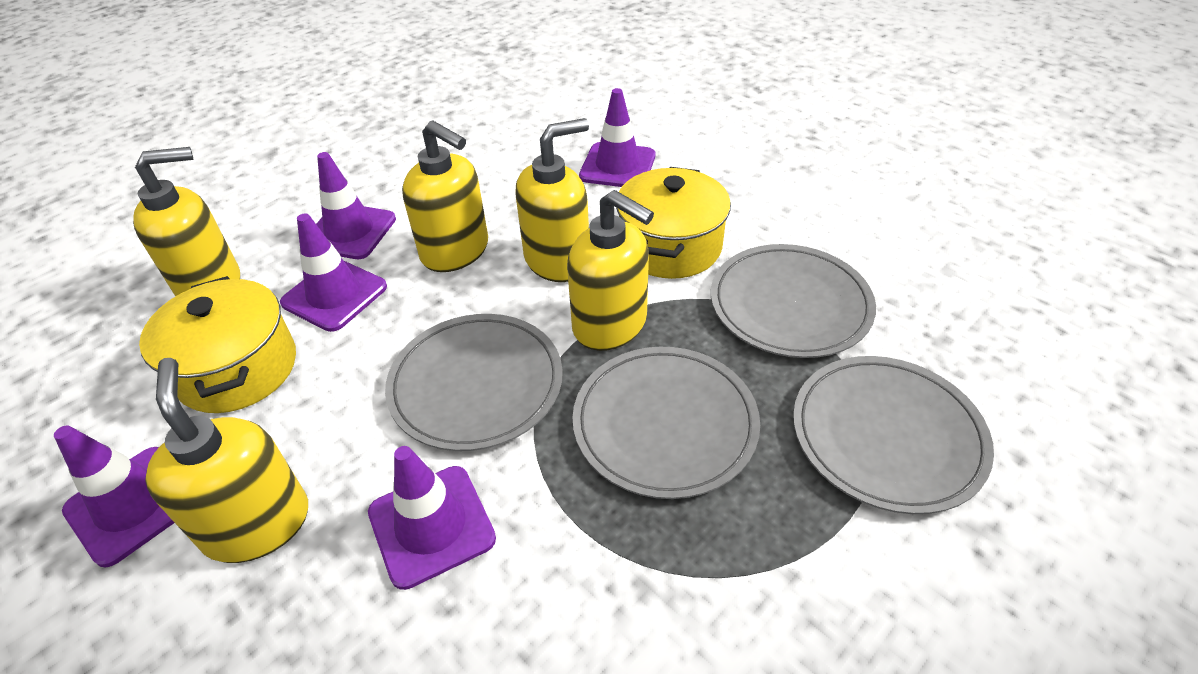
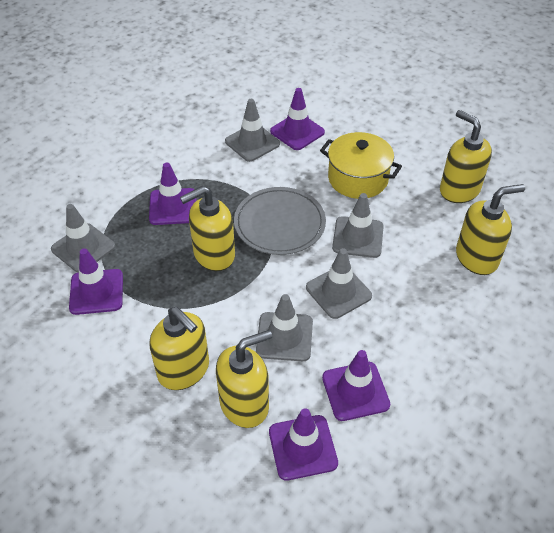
grey plate: [385,314,563,451] [572,347,760,499] [711,244,876,358] [793,356,994,514] = 4 -> [234,187,326,255] = 1
grey traffic cone: none = 0 -> [51,204,115,272] [225,99,280,162] [256,294,313,361] [306,248,372,319] [332,193,384,258] = 5
yellow pot: [139,276,296,413] [616,167,731,279] = 2 -> [320,132,402,199] = 1

